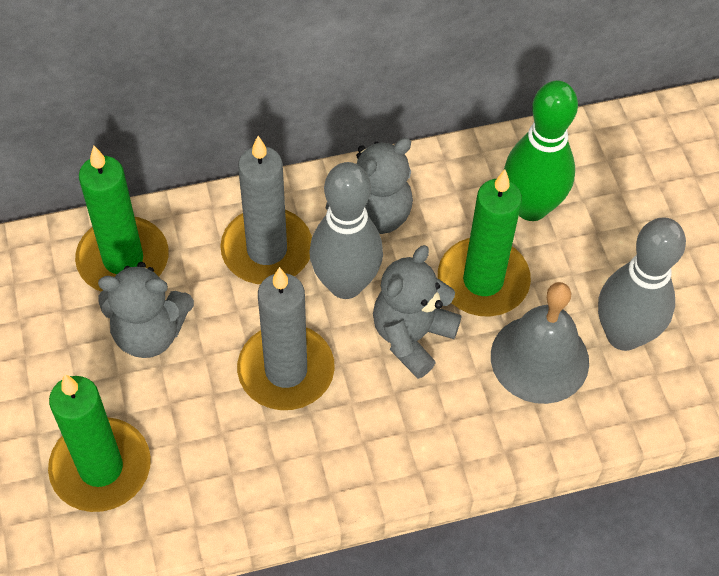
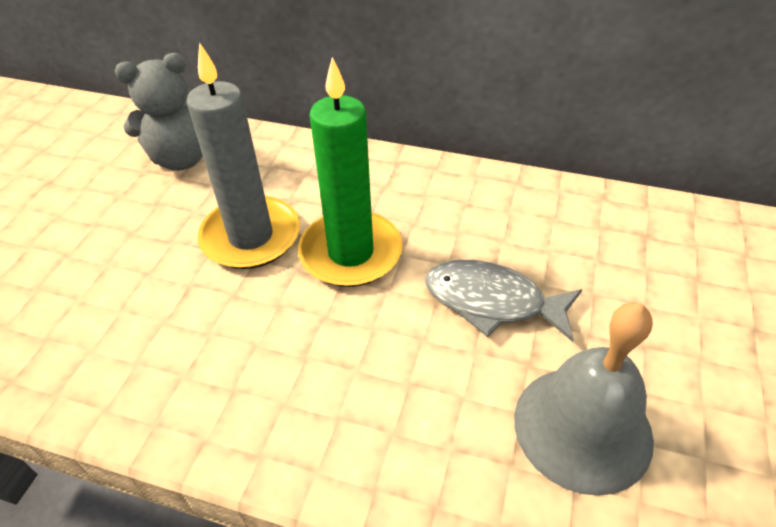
green bowling pin: [504,80,578,221] = 1 -> none = 0
green candle: [48,374,151,512] [75,146,169,291] [438,170,531,317] = 3 -> [298,57,403,287] = 1
grey bowling pin: [309,162,383,299] [598,218,686,351] = 2 -> none = 0
grey candle: [220,136,312,284] [237,267,335,410] = 2 -> [187,43,300,269] = 1
grey fish: none = 0 -> [425,260,582,342] = 1
grey teddy bear: [98,262,194,358] [326,138,413,234] [373,245,461,379] = 3 -> [115,53,203,171] = 1

